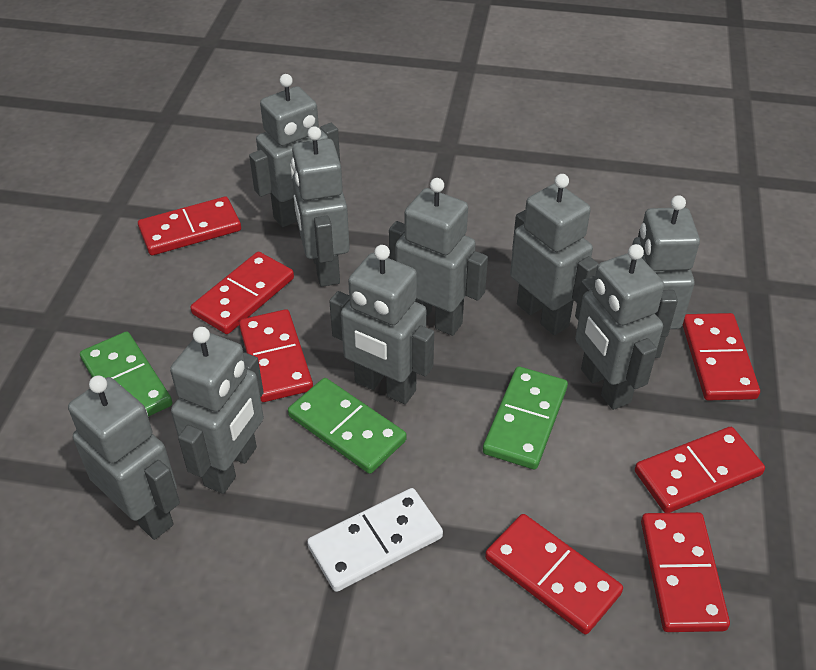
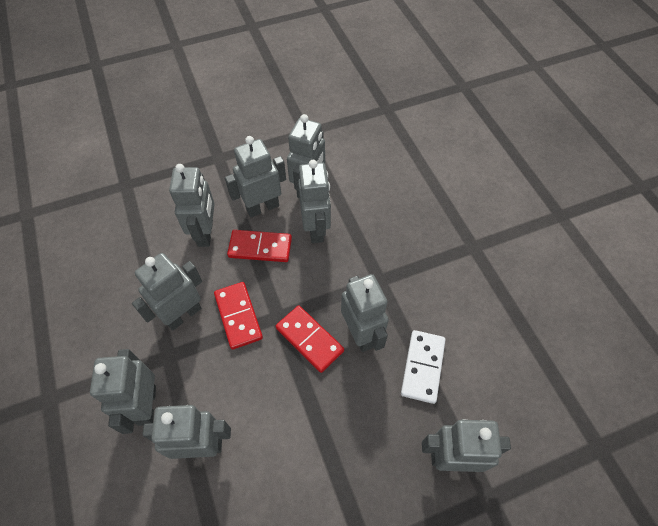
green domino: [80,331,172,417] [288,378,406,474] [483,366,568,469] = 3 -> none = 0
red domino: [138,197,241,255] [190,252,294,334] [239,309,313,402] [485,514,623,634] [635,427,765,513] [641,512,730,632] [683,313,760,400] = 7 -> [214,282,263,350] [227,230,292,262] [276,305,344,373] = 3

